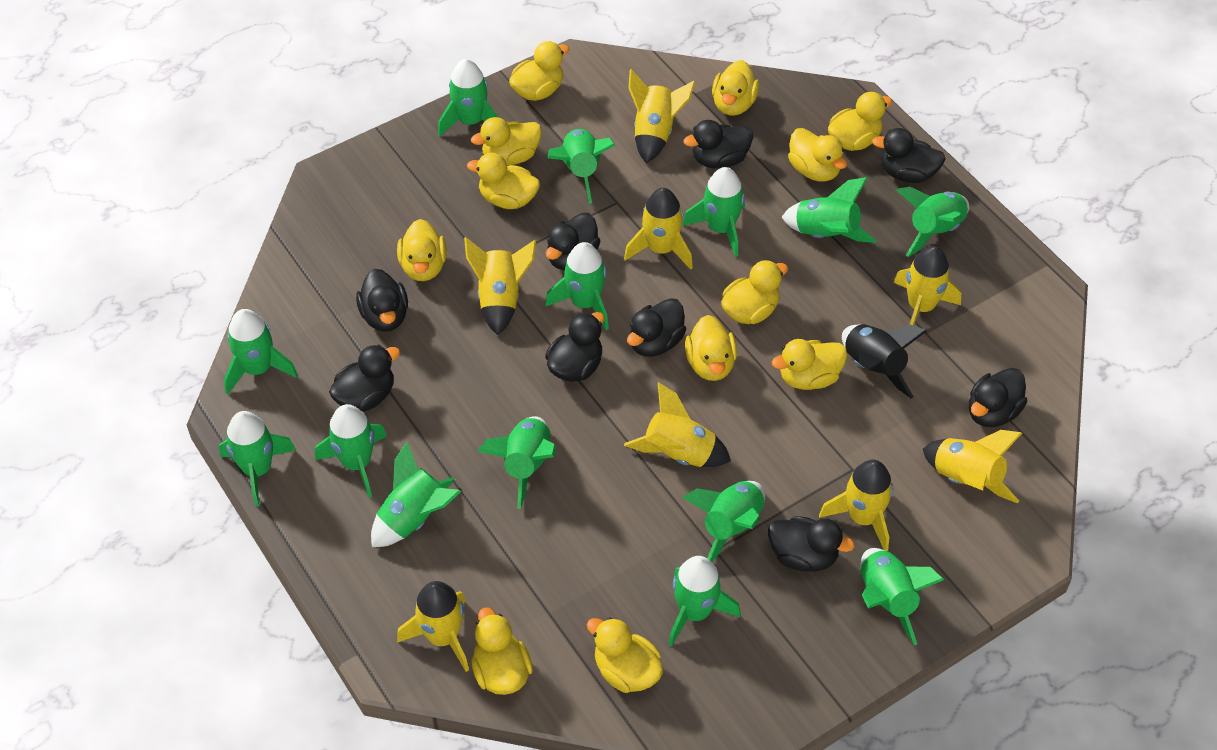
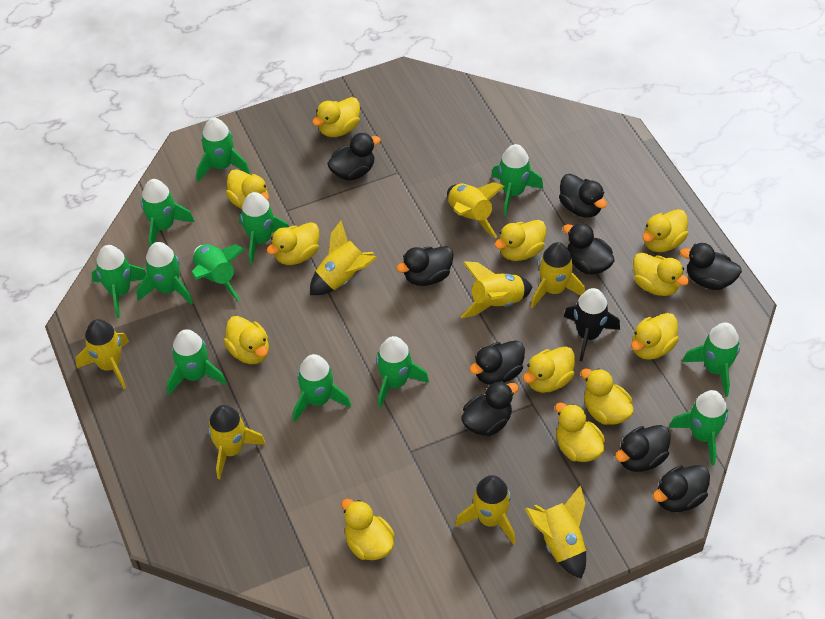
green rocket: [219,411,296,506] [224,309,298,395] [315,404,387,497] [371,442,461,547] [438,59,499,137] [477,416,556,509] [545,242,609,330] [548,129,615,204] [668,556,741,647] [682,167,745,257] [682,481,765,562] [782,177,877,243] [861,548,945,645] [896,187,969,257] = 14 -> [92,245,147,318] [137,242,193,305] [141,179,194,246] [167,329,227,395] [192,244,244,302] [196,118,250,182] [239,192,289,264] [293,354,351,422] [376,336,429,408] [492,144,543,215] [669,390,728,466] [682,323,740,397] = 12

